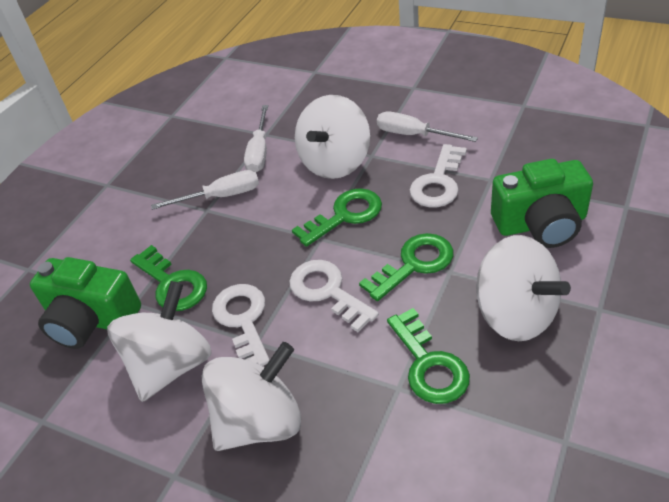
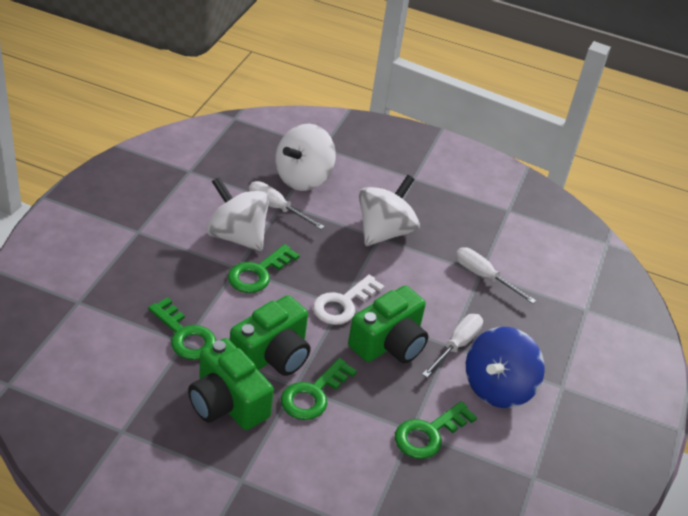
blue spinning top: none = 0 -> [466,327,545,408] = 1
green camera: [30,257,141,349] [491,159,593,248] = 2 -> [188,338,274,430] [230,295,310,376] [348,286,428,363] = 3
white key: [212,284,270,366] [289,260,379,332] [410,144,467,207] = 3 -> [313,275,385,325] = 1
white spinning top: [107,281,211,402] [202,342,301,451] [295,95,370,179] [476,235,571,341] = 4 -> [206,177,269,251] [275,124,336,191] [359,175,420,246] = 3

